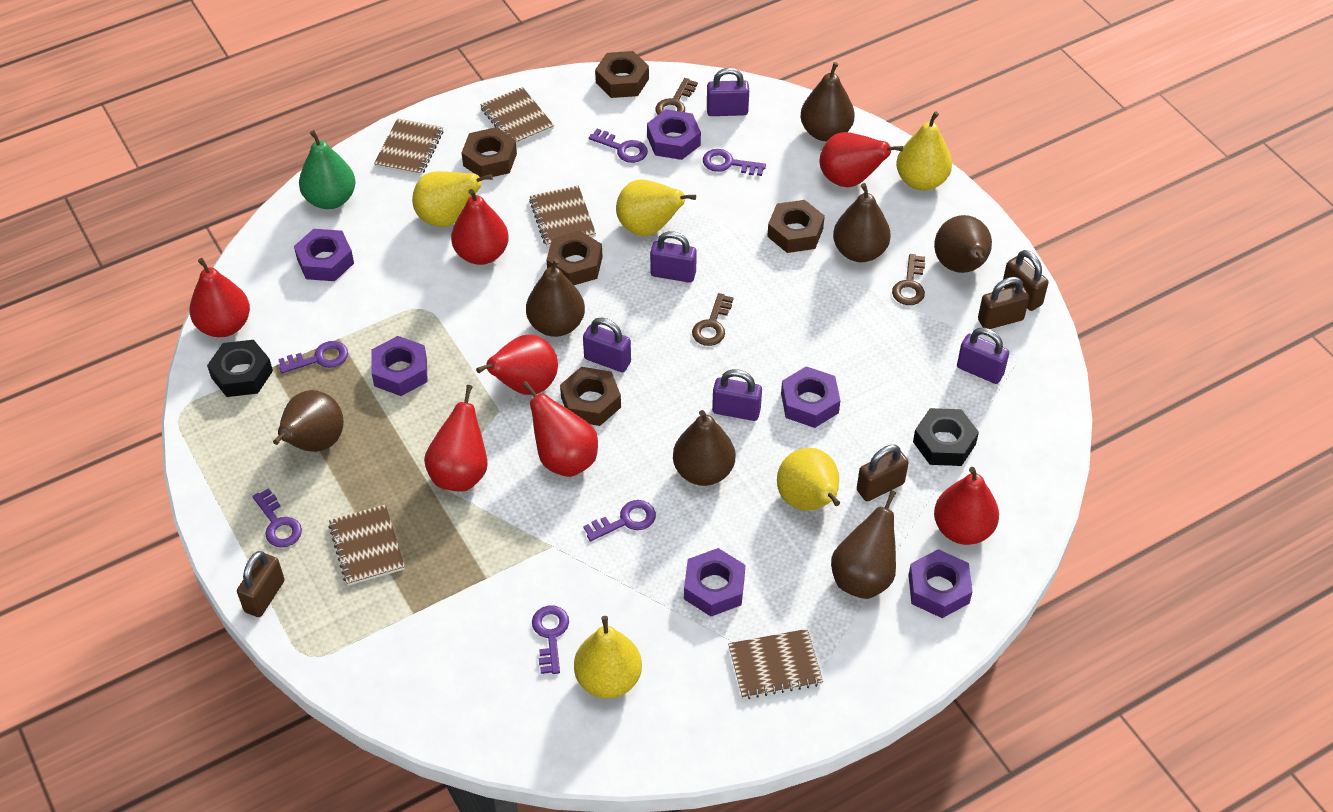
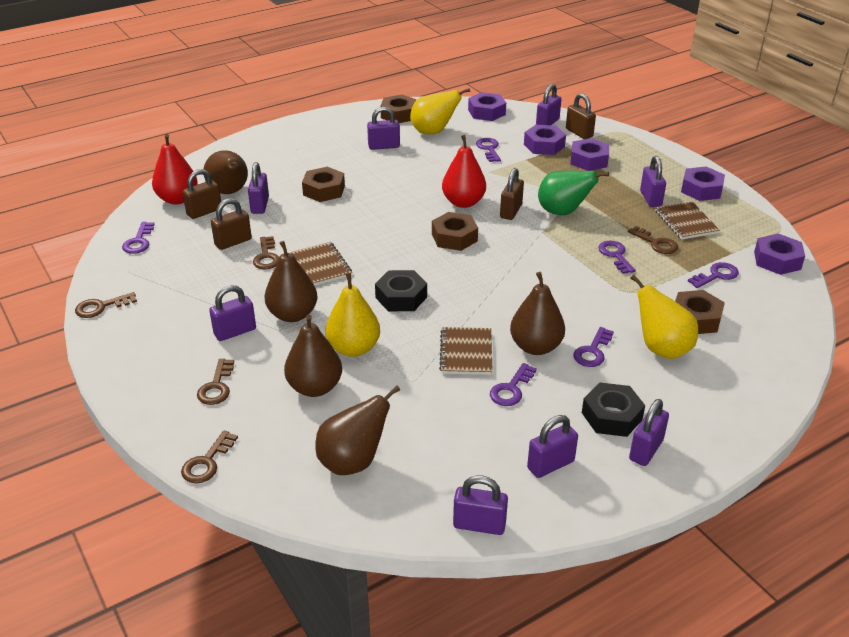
brown key: [655,78,698,115] [692,293,734,346] [892,254,925,305] = 3 -> [75,292,137,318] [181,431,238,483] [197,359,234,405] [253,236,279,269] [628,226,678,254] = 5
brown notebook: [329,504,405,586] [374,118,443,176] [480,87,554,145] [529,186,596,247] [728,629,823,699] = 5 -> [290,242,352,286] [439,327,493,375] [655,201,720,240] = 3
brown nut: [461,127,517,177] [546,230,602,285] [560,367,621,426] [595,51,649,98] [767,200,825,253] = 5 -> [302,167,345,202] [380,94,417,123] [432,212,478,251] [675,290,725,334] = 4
brown pear: [273,390,344,452] [526,258,585,337] [673,410,735,486] [800,62,855,141] [831,490,896,599] [833,183,891,262] [934,215,992,273] = 7 -> [203,150,248,194] [264,241,317,322] [284,314,342,397] [315,386,400,475] [510,272,565,355] = 5
purple nut: [294,229,354,281] [371,336,428,396] [647,109,701,160] [684,548,745,616] [781,366,840,428] [908,549,973,618] = 6 -> [468,92,506,121] [524,125,566,155] [570,138,609,171] [681,166,725,201] [754,233,805,275] = 5
purple padlock: [583,318,631,372] [650,231,697,283] [707,68,749,116] [712,369,762,421] [957,328,1009,384] = 5 -> [209,285,256,341] [248,162,269,214] [367,107,400,150] [453,476,508,535] [527,415,578,478] [536,84,561,125] [629,399,669,466] [640,156,666,207] = 8
red pear: [189,258,250,337] [424,385,488,492] [451,189,509,265] [476,335,558,395] [522,381,598,477] [820,132,903,188] [934,467,999,545] = 7 -> [152,134,198,205] [442,135,486,208] = 2
yellow pear: [412,171,493,227] [574,616,642,698] [616,179,696,236] [777,448,840,511] [896,112,952,191] = 5 -> [325,273,380,357] [410,88,470,135] [630,275,698,359] = 3

